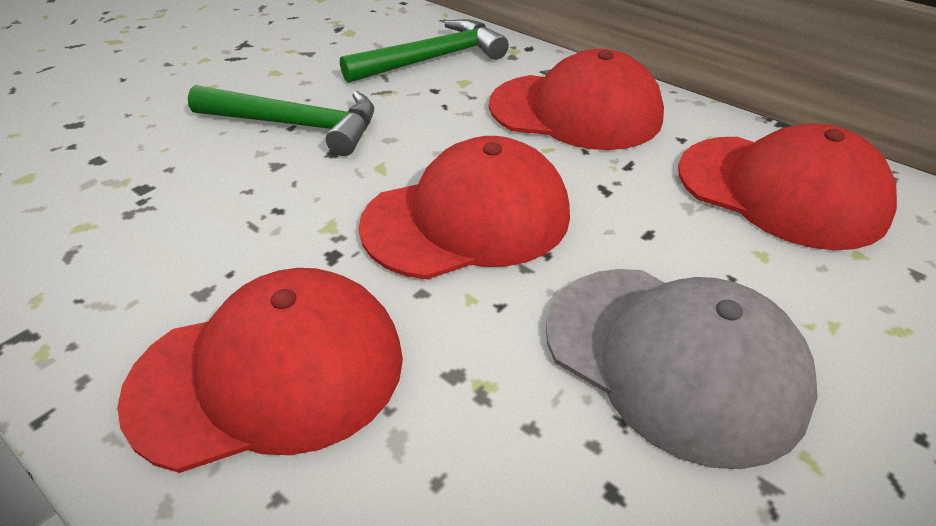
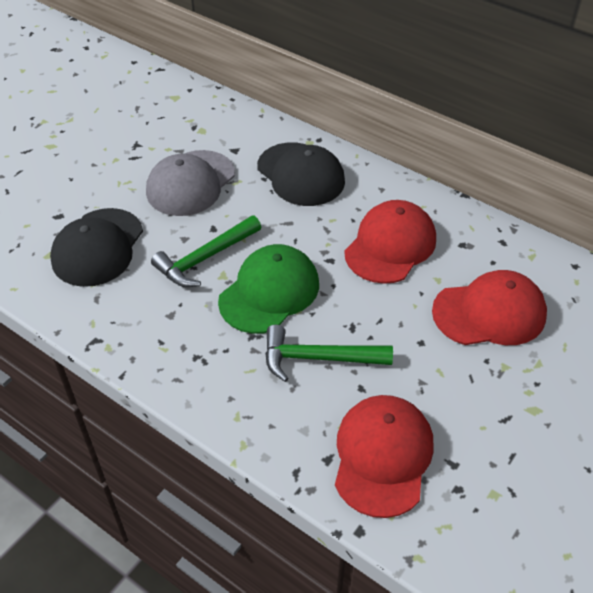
black cap: none = 0 -> [50,208,143,287] [257,142,345,206] = 2
green cap: none = 0 -> [218,244,319,334] = 1
red cap: [117,268,403,473] [359,136,570,279] [489,49,664,150] [678,123,897,250] = 4 -> [335,395,434,518] [344,200,436,284] [432,270,547,345] = 3

